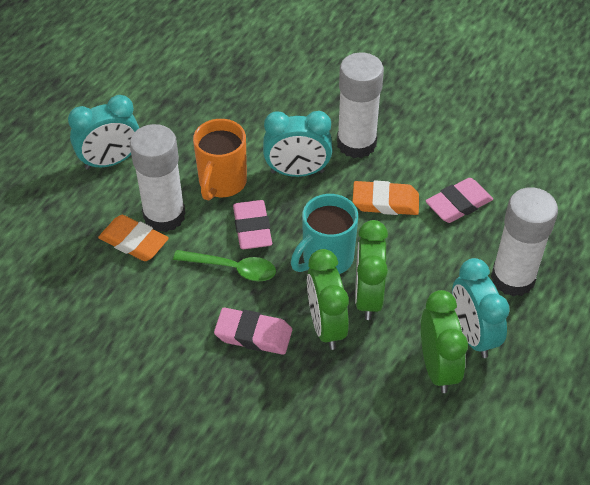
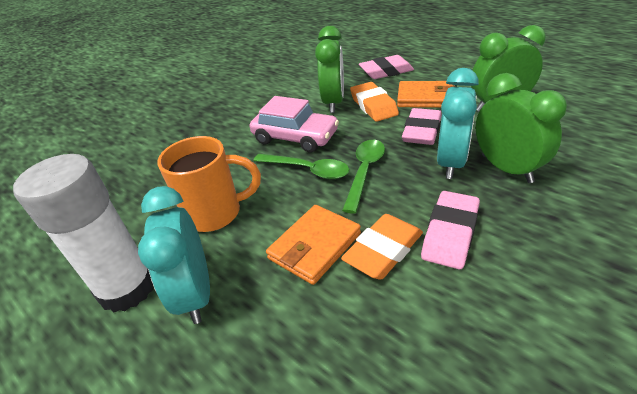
green spoon: [173,250,276,281] = 1 -> [253,154,350,179] [342,140,385,214] = 2
orange wallet: none = 0 -> [266,205,361,285] [397,81,456,108] = 2
pink car: none = 0 -> [249,96,339,153] = 1
turquoise clock: [68,95,139,170] [263,111,332,177] [452,258,510,358] = 3 -> [138,186,210,324] [437,68,479,179] = 2
turquoise mug: [291,194,358,274] = 1 -> none = 0
white glue stick: [130,124,186,232] [337,52,384,158] [491,187,558,297] = 3 -> [13,154,153,313] = 1

